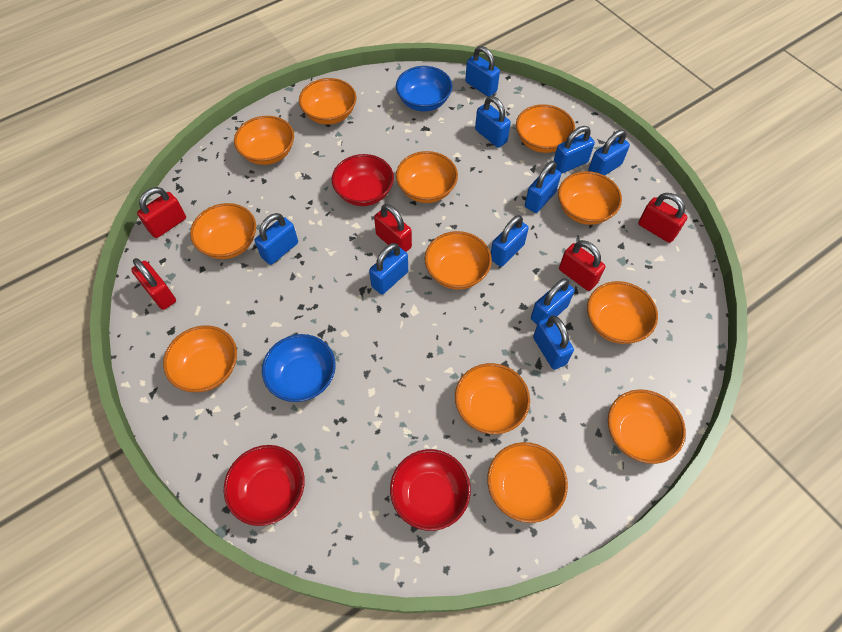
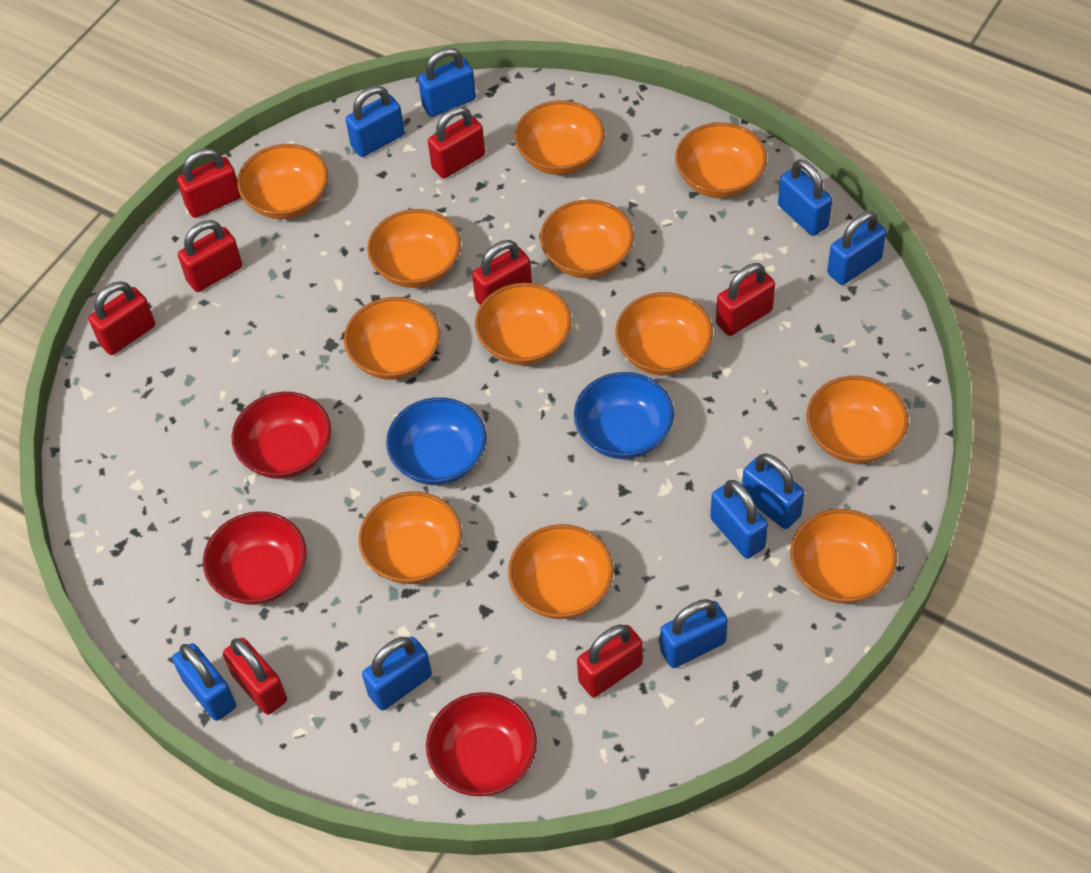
blue padlock: [255,213,298,265] [369,243,408,294] [465,46,500,97] [475,96,511,148] [491,215,529,267] [525,161,561,213] [531,278,575,325] [533,316,574,370] [554,126,595,174] [588,130,630,176] = 10 -> [172,643,236,721] [346,86,405,157] [362,637,432,710] [418,48,476,117] [660,599,728,668] [710,480,768,559] [742,453,805,529] [778,159,832,236] [827,211,887,285] = 9
red padlock: [131,258,176,310] [137,187,186,238] [374,204,412,252] [559,240,605,291] [638,193,687,243] = 5 -> [89,281,155,355] [177,148,241,218] [178,220,242,292] [223,638,287,715] [428,107,485,179] [472,240,532,305] [577,624,643,697] [716,263,775,336] = 8

